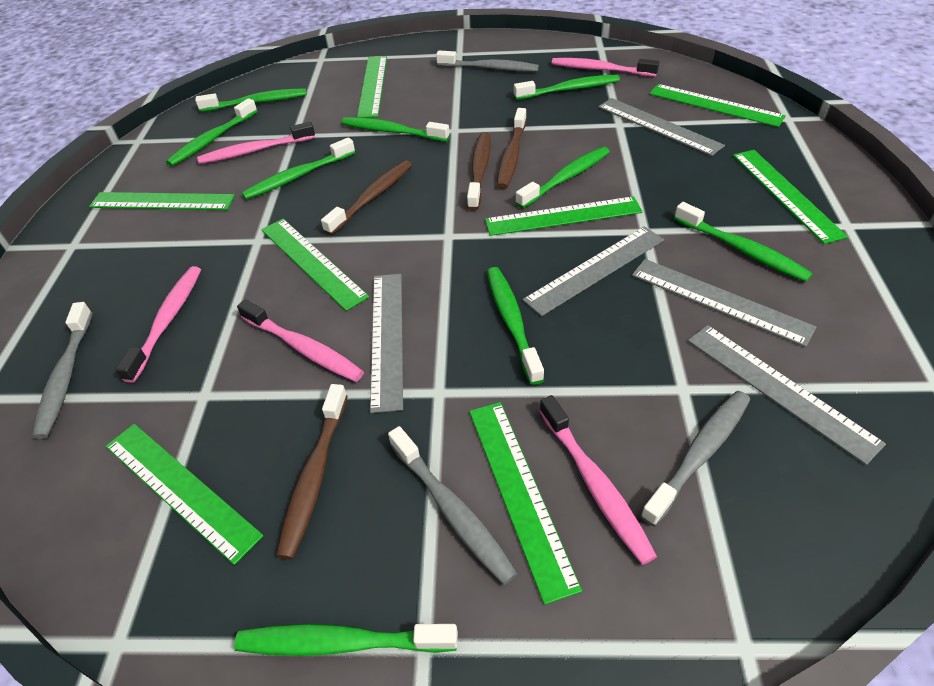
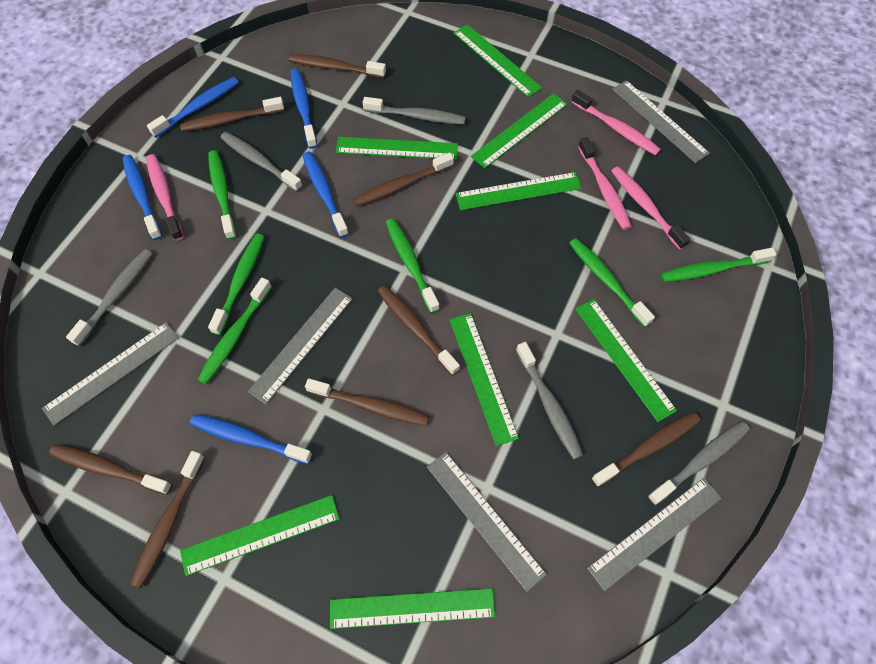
blue toothbrush: none = 0 -> [122,155,162,240] [147,77,239,138] [190,414,312,464] [290,69,318,149] [302,152,349,238] = 5
brown toothbrush: [276,384,348,559] [321,160,412,235] [467,132,491,211] [497,108,527,189] = 4 -> [49,444,172,495] [130,451,205,588] [180,97,284,132] [289,54,386,78] [305,378,429,426] [353,152,454,206] [378,285,460,376] [591,412,700,487] = 8
green toothbrush: [166,98,257,166] [195,88,307,112] [234,624,458,656] [241,137,355,200] [342,117,450,142] [487,267,544,385] [514,75,620,100] [515,147,610,209] [674,202,813,282] = 9 -> [197,278,272,384] [208,150,237,240] [208,234,264,335] [385,218,440,313] [569,238,655,327] [660,248,777,282] = 6
grey toothbrush: [32,302,93,439] [388,426,518,585] [436,50,539,71] [640,391,750,527] = 4 -> [66,249,153,346] [220,132,303,192] [363,97,466,124] [516,342,583,459] [648,421,750,505] = 5
pink toothbrush: [116,266,201,383] [197,122,315,164] [237,299,364,382] [539,395,657,565] [552,58,659,77] = 5 -> [146,154,183,241] [571,90,661,155] [578,137,632,230] [611,166,690,250] = 4

